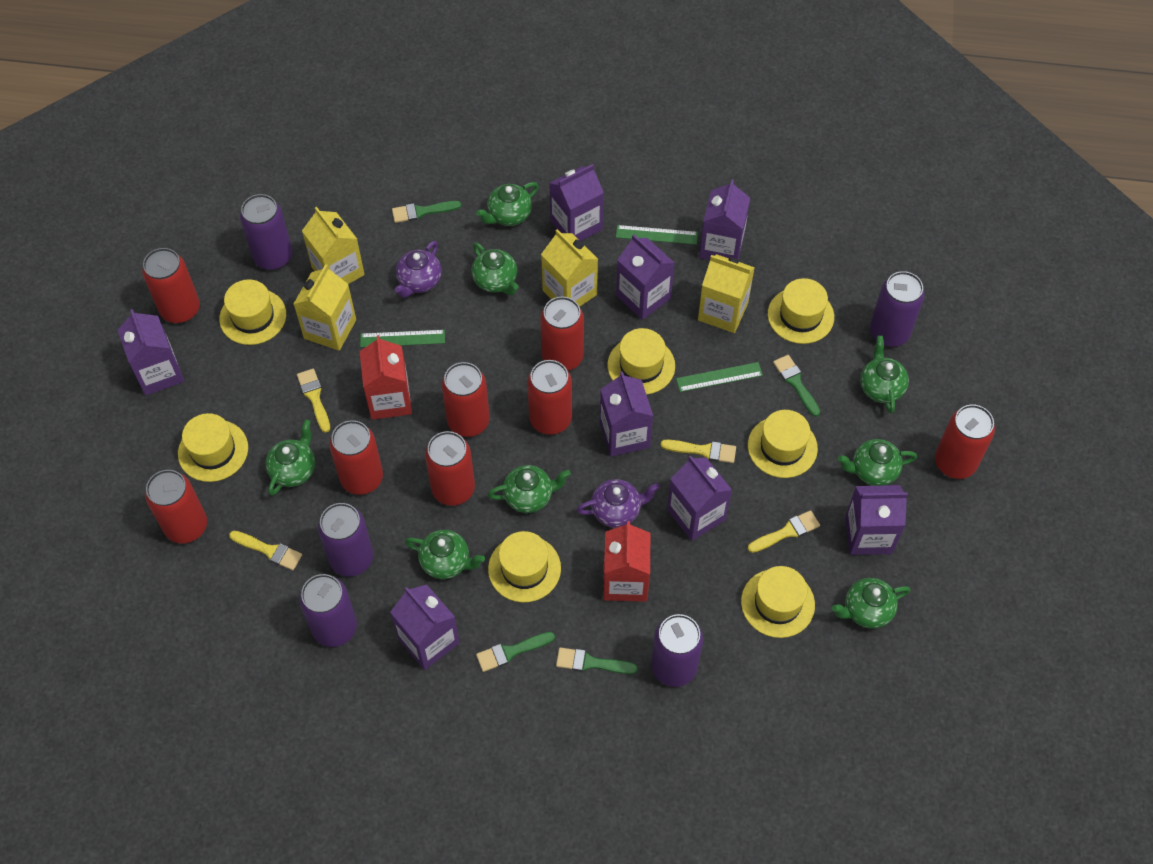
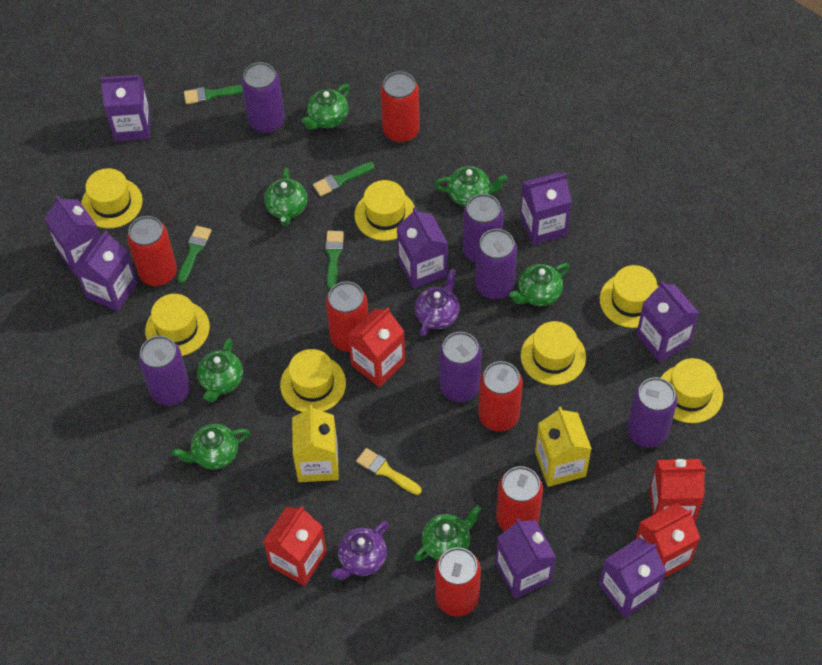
green ruler: [360,330,445,347] [616,225,698,245] [676,362,763,392] = 3 -> none = 0
green teapot: [265,419,315,496] [405,530,485,579] [472,242,518,295] [476,182,539,226] [488,465,571,513] [832,578,911,629] [838,439,917,486] [860,335,909,414] = 8 -> [172,424,250,470] [197,338,243,402] [264,168,307,226] [301,84,350,130] [414,505,481,561] [434,166,507,206] [509,263,569,306] = 7
purple can: [240,194,293,270] [299,574,357,647] [318,503,373,576] [651,614,703,687] [870,271,925,347] = 5 -> [139,336,190,406] [241,62,285,133] [439,332,482,402] [462,194,504,263] [475,229,517,299] [627,377,678,448] = 6
red can: [142,248,200,323] [145,470,207,543] [329,420,383,495] [425,431,475,506] [441,362,490,437] [527,360,572,435] [540,296,584,371] [935,405,995,479] = 8 -> [127,216,177,286] [326,281,368,352] [380,71,420,143] [435,547,481,616] [478,361,523,432] [496,466,543,531] = 6
red carton: [360,335,412,420] [603,521,650,602] = 2 -> [263,506,327,586] [347,307,405,387] [635,503,700,578] [649,459,706,522] = 4
yellow brush: [229,531,302,570] [297,369,330,433] [661,440,736,463] [748,510,820,553] = 4 -> [356,448,422,495] = 1
yellow carton: [294,264,356,351] [302,207,365,284] [541,229,598,307] [698,254,755,333] = 4 -> [292,405,339,482] [535,406,592,487] = 2

